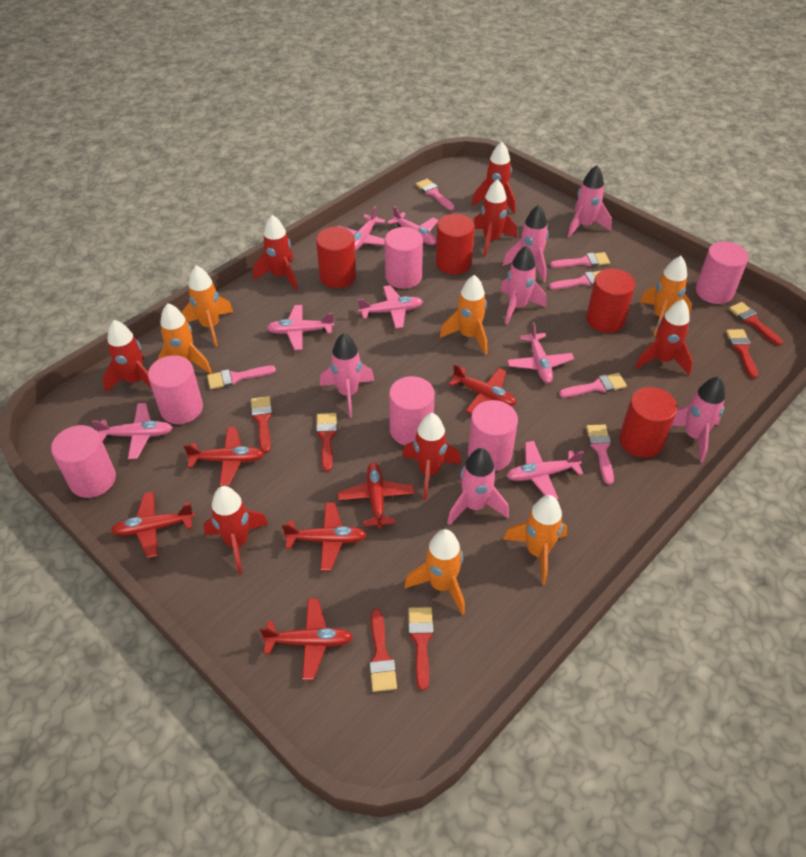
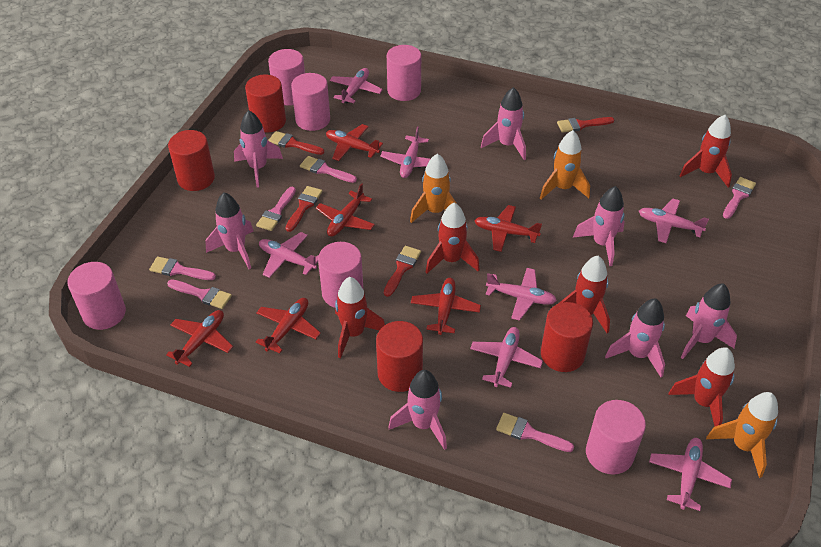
orange rocket: [157,303,212,374] [181,265,233,346] [404,529,465,615] [440,275,487,355] [503,495,567,585] [640,256,692,336] = 6 -> [410,154,457,223] [540,130,590,200] [706,392,778,478] = 3
pink rocket: [320,333,374,418] [447,448,509,525] [500,245,546,325] [502,205,548,282] [567,165,612,237] [672,376,725,463] = 6 -> [206,192,254,269] [234,110,283,188] [388,370,447,450] [481,87,526,160] [573,186,625,266] [605,298,665,378] [681,283,737,359] = 7
red brush: [251,396,272,453] [316,413,337,472] [369,609,397,692] [408,607,434,690] [726,329,758,378] [729,302,783,346] = 6 -> [268,131,324,155] [285,186,323,232] [384,246,421,297] [557,117,615,133] = 4
red rocket: [102,320,152,393] [203,486,268,575] [253,215,298,291] [402,413,461,500] [472,142,516,213] [474,179,517,256] [635,299,693,375] = 7 -> [335,277,385,358] [426,203,480,273] [558,256,610,333] [668,347,735,426] [679,115,732,188] = 5

